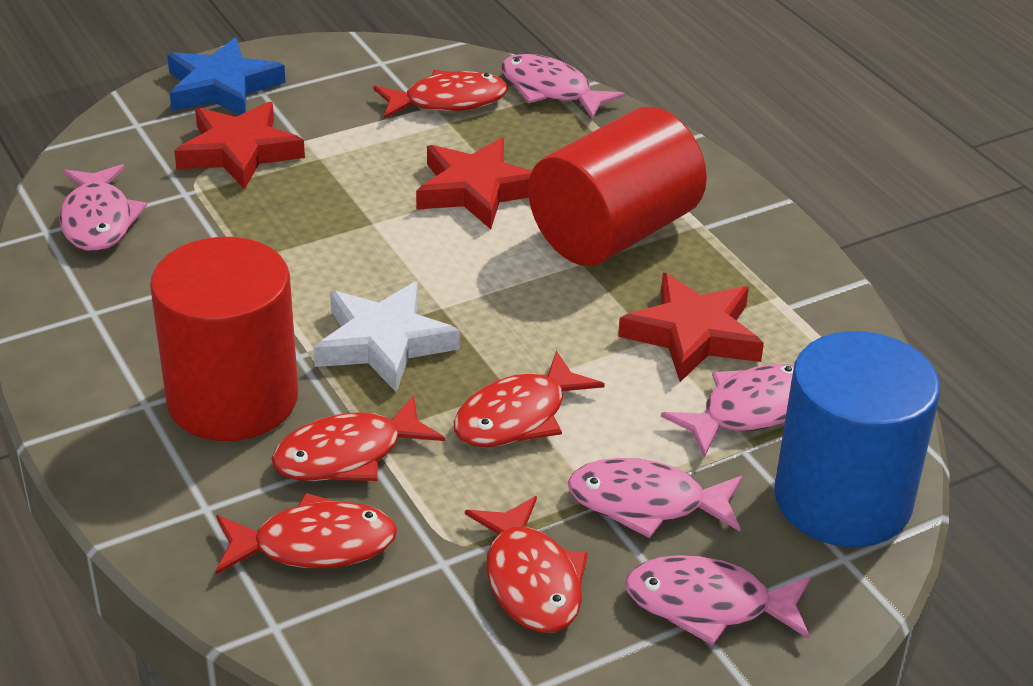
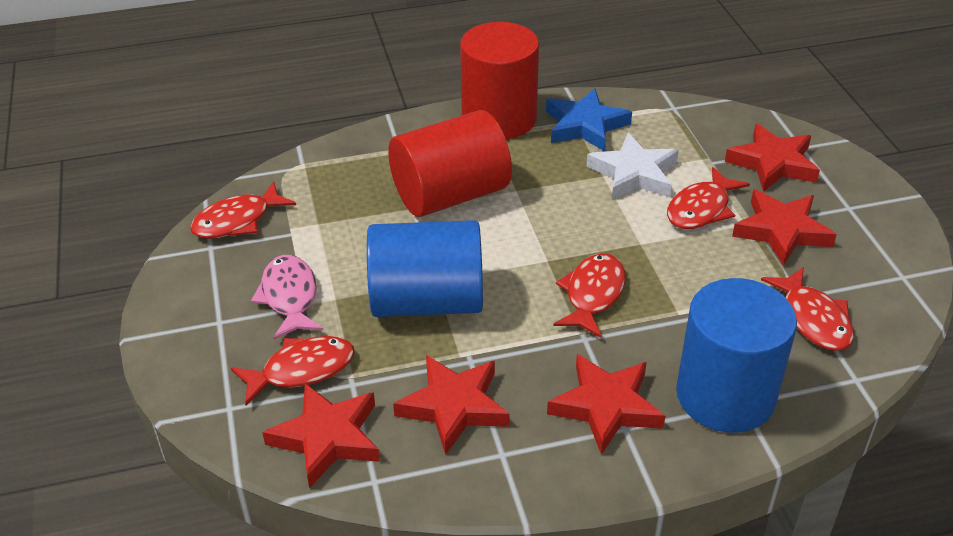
blue cylinder: [774,331,940,547] = 1 -> [367,220,483,317] [676,278,797,433] = 2
pink fish: [59,164,147,251] [501,54,625,119] [568,458,743,538] [625,555,811,645] [661,364,794,457] = 5 -> [251,255,323,340] = 1
red star: [174,102,305,189] [416,138,532,229] [618,273,764,382] = 3 -> [262,383,380,488] [393,355,510,455] [547,354,665,455] [725,124,820,192] [732,189,837,266] = 5

